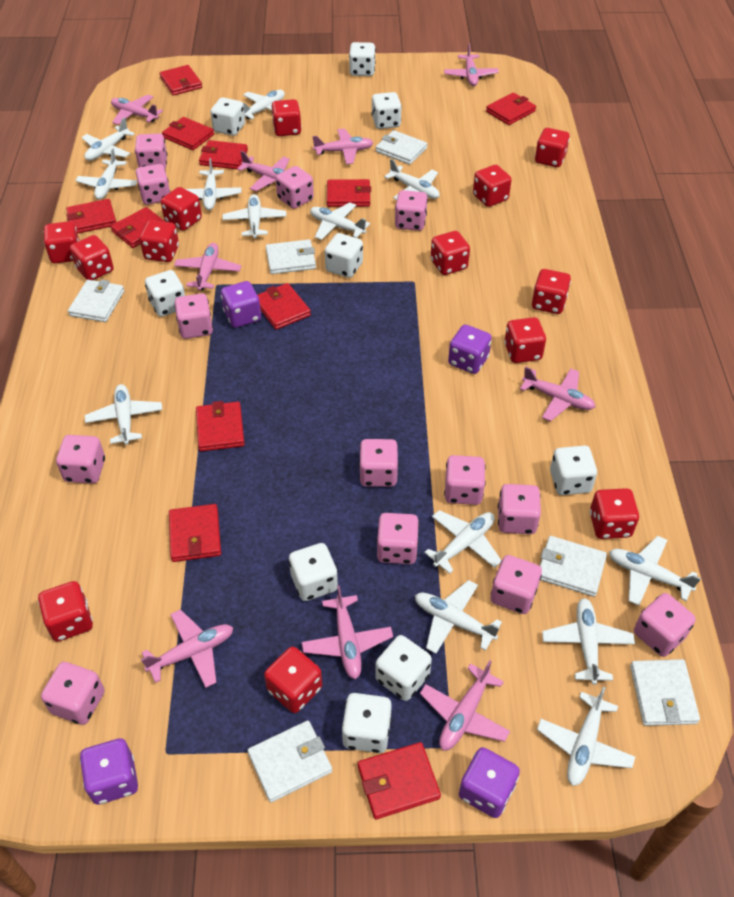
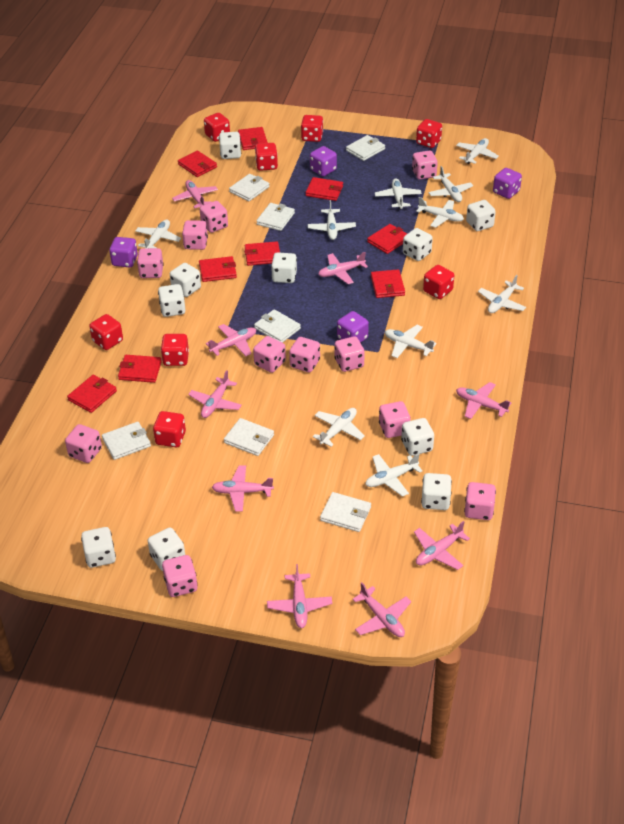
pink dice: [41,662,105,725] [56,435,105,484] [135,133,167,168] [136,164,170,205] [174,293,213,339] [276,166,314,209] [359,439,398,487] [377,513,419,564] [395,190,428,231] [444,455,486,505] [491,555,542,614] [498,484,541,534] [634,593,696,657] = 13 -> [65,424,102,463] [137,248,164,278] [162,555,198,597] [182,220,208,250] [200,201,228,233] [253,336,286,373] [289,337,320,372] [334,336,365,372] [379,401,410,438] [412,150,438,180] [464,482,496,520] = 11
red dice: [38,581,93,642] [44,221,79,264] [70,235,114,280] [139,220,179,262] [161,187,202,231] [264,646,322,713] [271,99,302,136] [431,231,470,275] [473,165,512,207] [504,317,546,363] [532,269,571,314] [535,128,570,167] [590,488,639,539] = 13 -> [89,314,123,350] [153,411,186,447] [161,334,189,366] [204,113,230,142] [255,143,278,171] [301,115,323,142] [416,119,442,148] [423,265,454,299] = 8
red wallet: [66,199,116,234] [111,207,166,248] [159,65,202,96] [162,117,214,150] [169,504,221,562] [196,401,244,451] [199,140,248,169] [258,283,311,330] [327,179,371,207] [358,742,441,820] [486,92,536,125] = 11 -> [67,375,117,413] [118,355,162,383] [178,151,217,177] [199,256,237,282] [238,127,268,150] [244,241,280,266] [306,177,343,201] [367,224,407,254] [371,270,405,298] = 9
white dice: [145,270,185,317] [210,97,245,136] [289,543,338,601] [325,233,363,278] [341,693,392,753] [349,42,376,76] [371,92,402,129] [375,635,432,701] [550,445,597,495] = 9 -> [81,527,116,568] [148,528,185,571] [158,284,185,317] [170,263,201,297] [219,132,241,159] [271,252,297,283] [401,418,434,456] [403,228,433,261] [421,473,452,510] [466,200,496,231] = 10
white plane: [76,148,137,200] [82,117,135,161] [85,384,163,445] [186,158,242,210] [222,194,286,238] [243,90,285,120] [310,202,370,240] [384,159,440,200] [415,580,502,654] [424,510,502,574] [537,686,635,786] [542,598,635,685] [609,536,701,606] = 13 -> [135,220,181,248] [308,200,356,240] [313,408,365,447] [365,453,422,497] [375,178,422,209] [385,325,436,358] [416,197,464,228] [428,166,473,202] [456,138,499,164] [478,275,526,313] = 10
white wallet: [68,279,124,322] [247,720,332,803] [266,239,316,274] [376,130,427,165] [540,536,607,597] [630,659,700,726] = 6 -> [102,422,151,460] [224,418,274,456] [229,174,270,201] [254,309,301,343] [256,203,295,231] [320,492,371,532] [346,135,385,161] = 7

